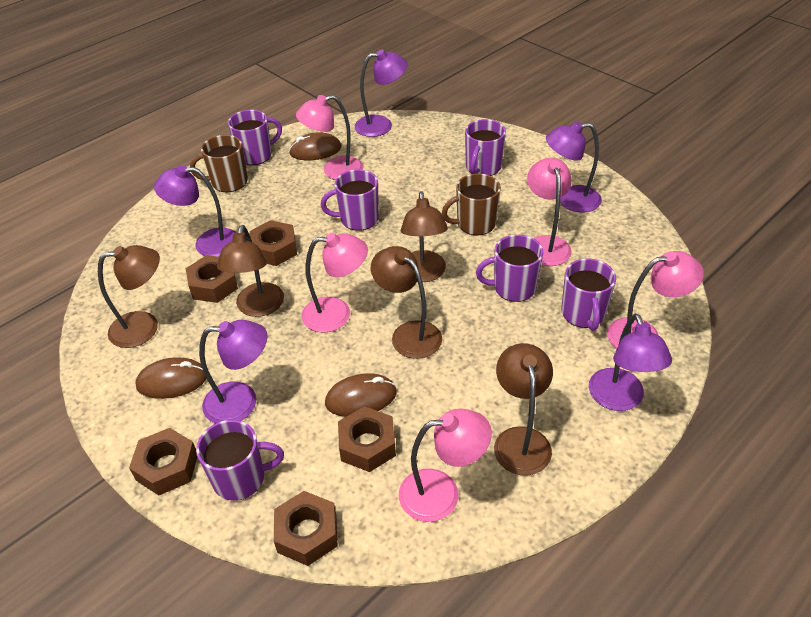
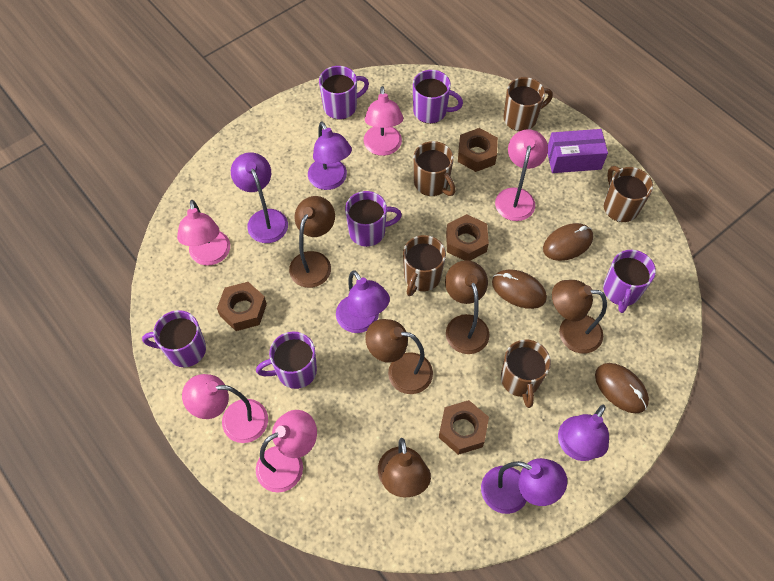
brown mug: [190,135,248,192] [442,173,501,235] = 2 -> [403,235,446,296] [413,141,456,196] [501,340,551,408] [503,77,553,131] [604,166,653,222] = 5
brown nut: [129,428,197,495] [186,255,238,303] [250,220,297,266] [274,491,338,566] [338,406,396,472] = 5 -> [217,282,267,331] [439,400,489,455] [446,214,489,261] [458,128,498,172] = 4
purple box: none = 0 -> [548,129,608,173] = 1

